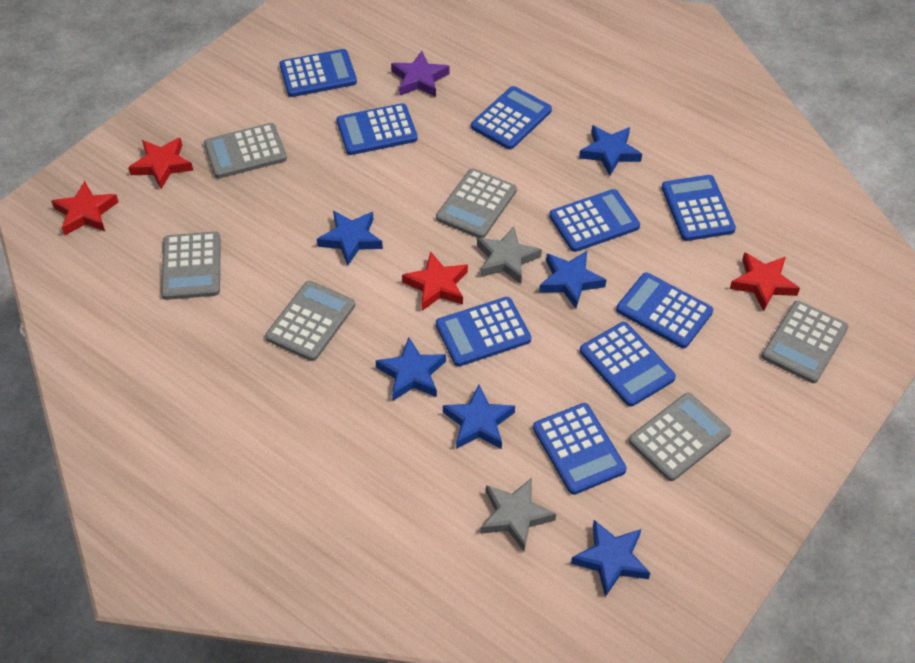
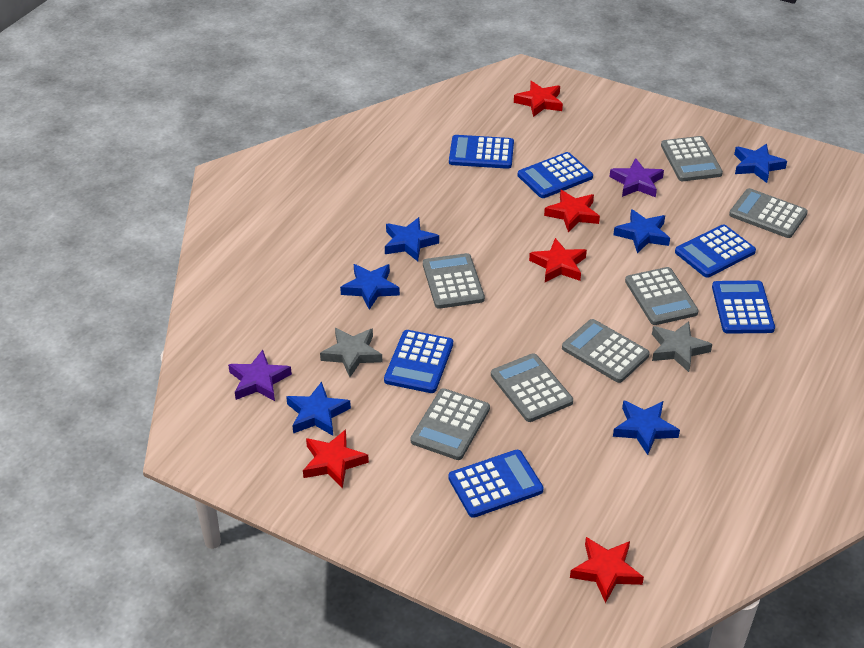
blue calculator: [279,49,357,97] [336,103,418,155] [436,297,531,367] [471,86,552,150] [533,403,627,495] [549,189,640,252] [580,322,676,407] [616,272,713,348] [661,175,736,241] = 9 -> [384,330,453,393] [448,450,544,518] [449,135,514,169] [518,152,593,198] [675,224,756,278] [712,281,775,334] = 6
grey calculator: [161,231,221,300] [204,123,287,178] [265,281,355,361] [436,169,517,238] [629,393,731,481] [762,301,849,383] = 6 -> [411,388,490,460] [423,253,485,309] [491,353,573,422] [562,319,650,383] [625,267,699,325] [661,136,723,181] [729,188,808,238] = 7
purple star: [391,51,450,97] = 1 -> [228,350,292,401] [609,158,664,197] = 2
red star: [51,181,118,235] [128,138,193,189] [402,252,468,311] [730,252,800,311] = 4 -> [303,429,369,489] [514,81,563,117] [529,238,587,282] [544,190,600,232] [570,537,644,603] = 5

